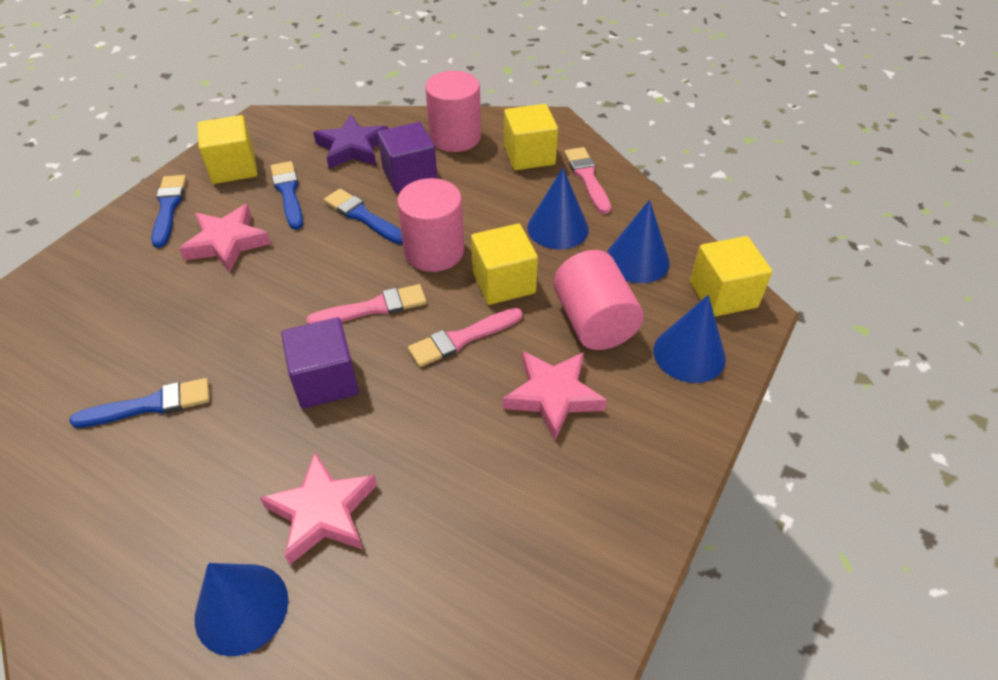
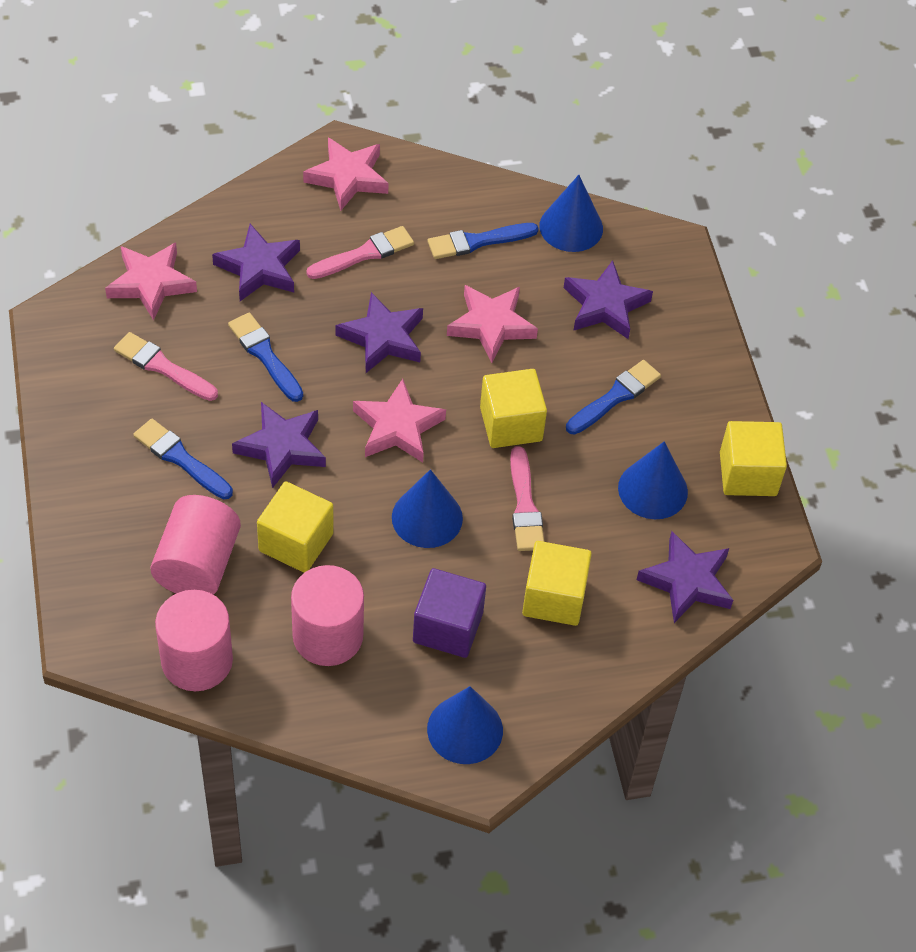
pink star: [179,204,271,273] [260,452,377,565] [503,351,607,441] = 3 -> [105,243,197,321] [303,137,389,211] [353,379,446,462] [447,285,538,363] = 4
purple cube: [281,317,359,409] [377,122,437,193] = 2 -> [413,568,486,658] = 1
purple star: [313,114,388,169] = 1 -> [212,224,300,301] [232,402,326,488] [335,292,423,373] [564,260,653,339] [637,531,733,623] = 5

